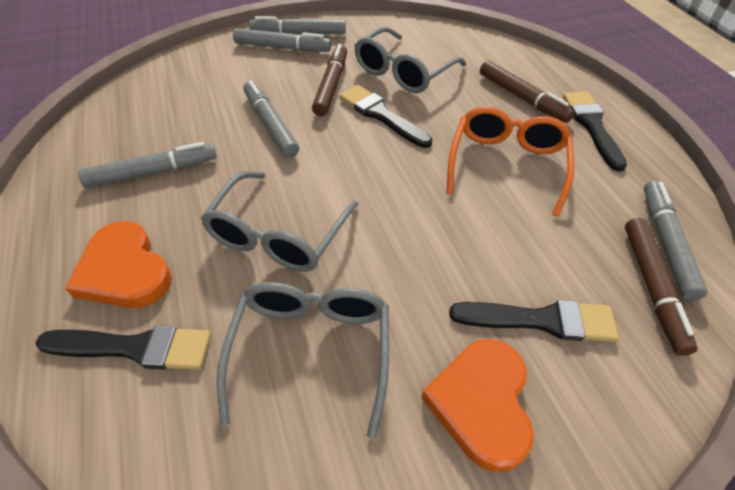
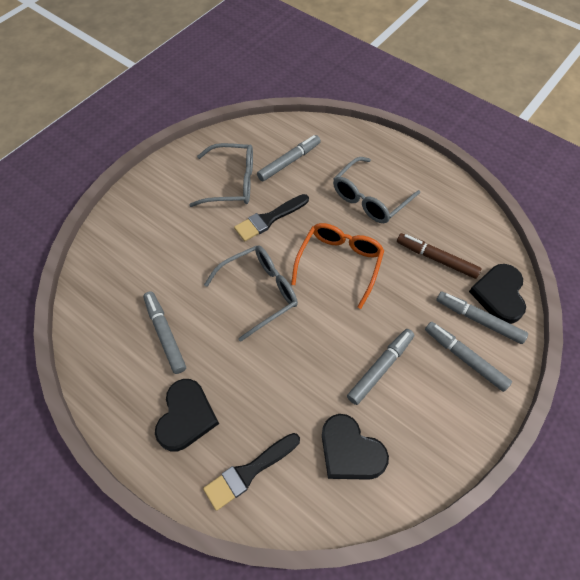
black brush: [35,325,211,370] [339,85,432,148] [449,300,619,342] [563,92,627,172] = 4 -> [203,433,300,511] [234,194,309,241] = 2
black heart: none = 0 -> [155,379,219,451] [322,414,389,480] [469,264,526,324] = 3
brown marker: [312,44,347,116] [480,61,574,123] [625,218,697,356] = 3 -> [397,233,482,279] = 1
orange heart: [65,221,172,308] [421,339,534,472] = 2 -> none = 0

